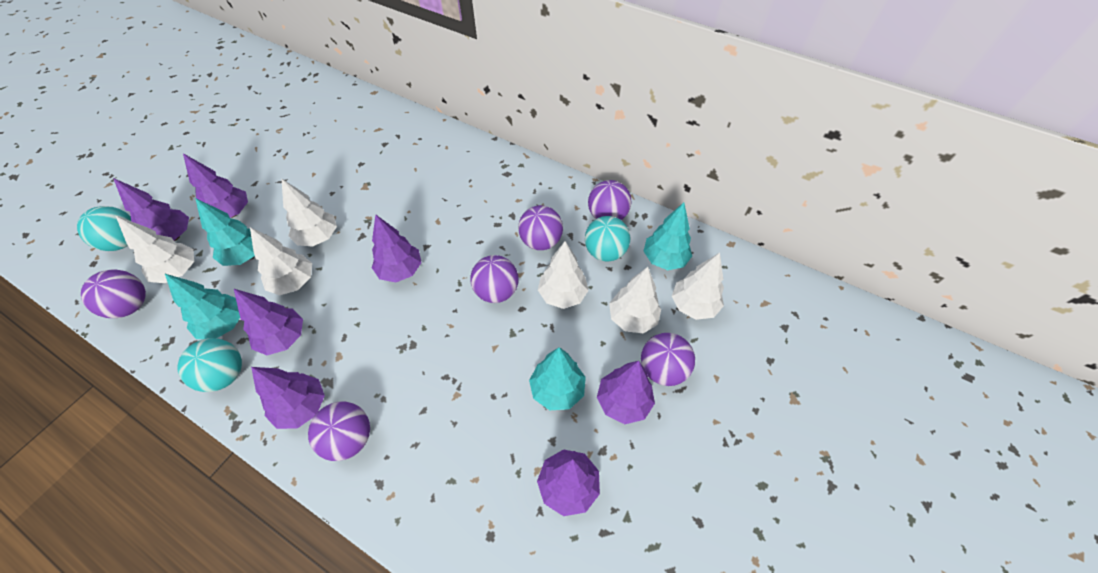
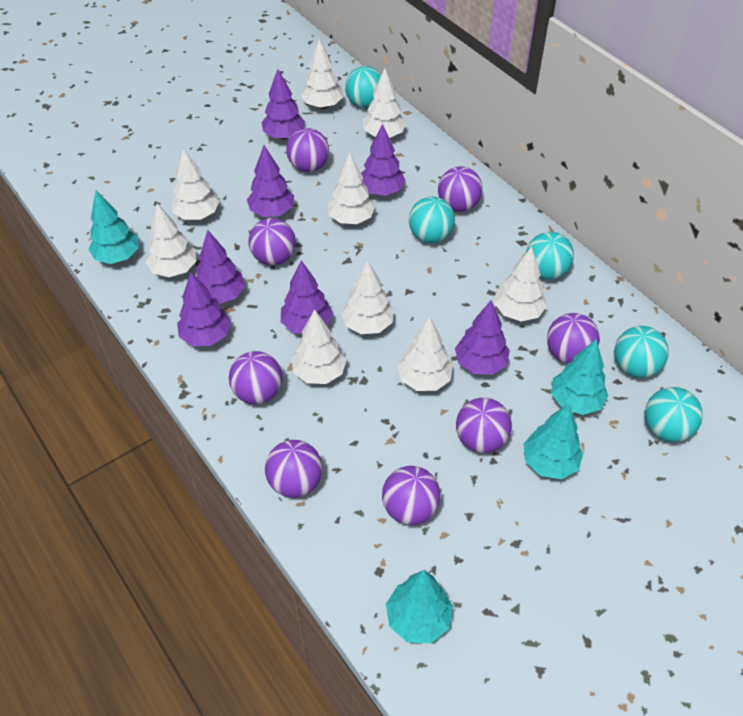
purple ball: [81,270,146,318] [308,402,370,461] [470,255,518,303] [518,205,563,250] [588,180,632,220] [641,333,695,386] = 6 -> [229,351,282,404] [248,218,296,265] [265,440,323,498] [286,128,329,172] [382,466,441,525] [438,166,483,212] [456,398,512,453] [547,313,600,364] = 8
turquoise ball: [77,206,131,251] [177,338,242,392] [585,216,630,261] = 3 -> [345,66,381,108] [409,197,455,243] [526,232,574,280] [614,326,669,378] [645,387,703,442] = 5
white tree: [116,216,194,283] [250,227,312,295] [281,178,337,247] [538,241,589,309] [609,267,661,333] [672,253,724,320] = 6 -> [146,203,197,277] [172,148,219,220] [292,309,347,384] [301,38,343,109] [328,152,375,224] [341,260,394,334] [363,68,406,138] [397,316,453,391] [494,247,547,321] = 9

